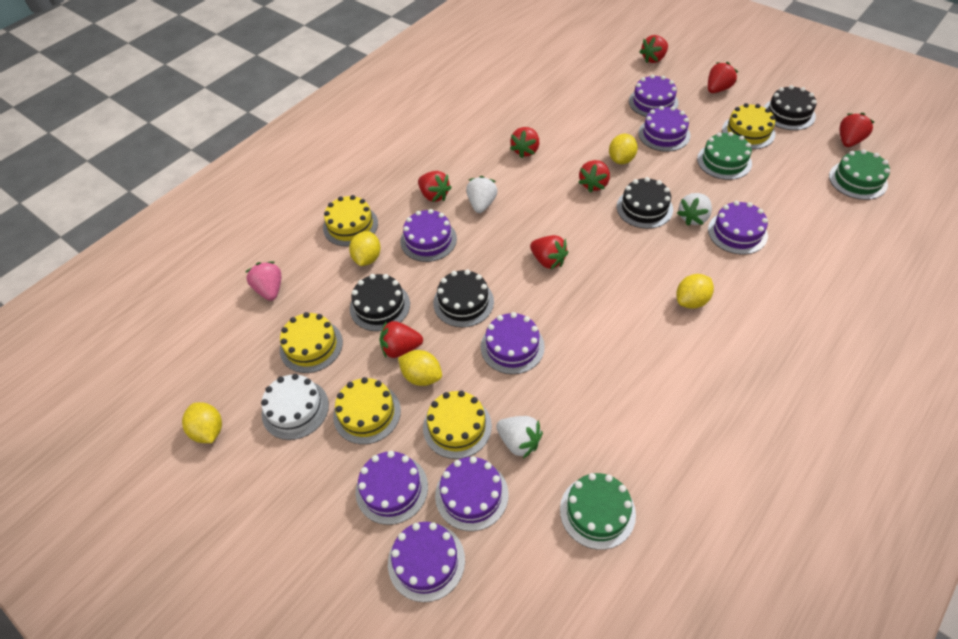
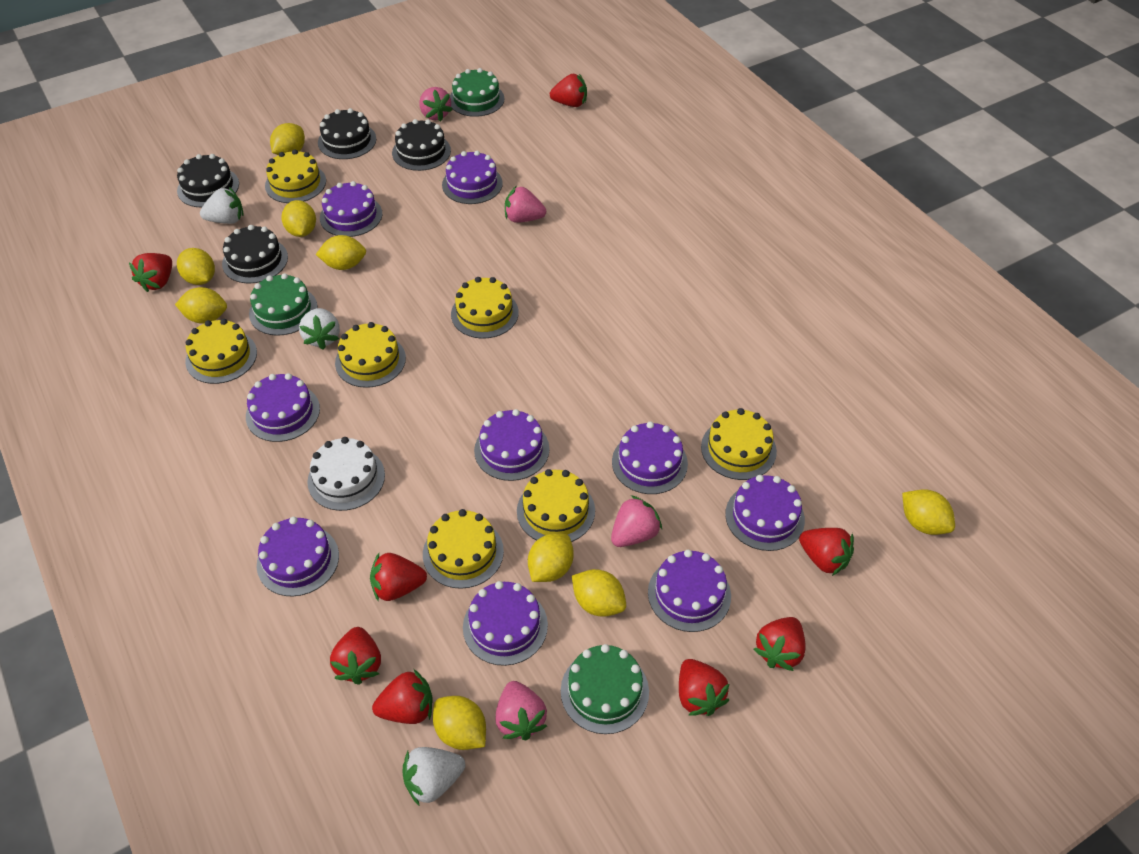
pink strawberry: [246,261,281,301] = 1 -> [419,87,452,122] [495,681,547,740] [505,186,546,223] [611,495,662,547] = 4
purple cake: [356,451,428,525] [388,522,465,602] [400,209,457,262] [435,456,508,531] [481,312,545,374] [629,74,678,117] [638,106,690,152] [708,201,768,254] = 8 -> [246,373,320,442] [257,517,339,596] [320,181,382,237] [442,151,503,204] [463,581,548,666] [474,409,550,481] [612,421,688,494] [648,550,731,632] [725,475,805,551] = 9
yellow cake: [280,312,343,373] [323,195,378,246] [333,377,401,444] [423,391,492,459] [722,103,775,149] = 5 -> [185,319,257,384] [265,149,326,203] [335,322,406,388] [423,509,504,589] [451,277,519,339] [517,469,595,542] [701,408,777,480] = 7
yellow lemon: [182,402,222,443] [349,231,381,266] [398,350,442,386] [609,134,638,164] [676,274,714,309] = 5 -> [175,287,227,324] [177,248,215,285] [270,123,305,155] [281,200,316,237] [316,235,366,270] [433,696,486,750] [528,533,574,582] [572,569,626,617] [902,489,955,535] = 9

